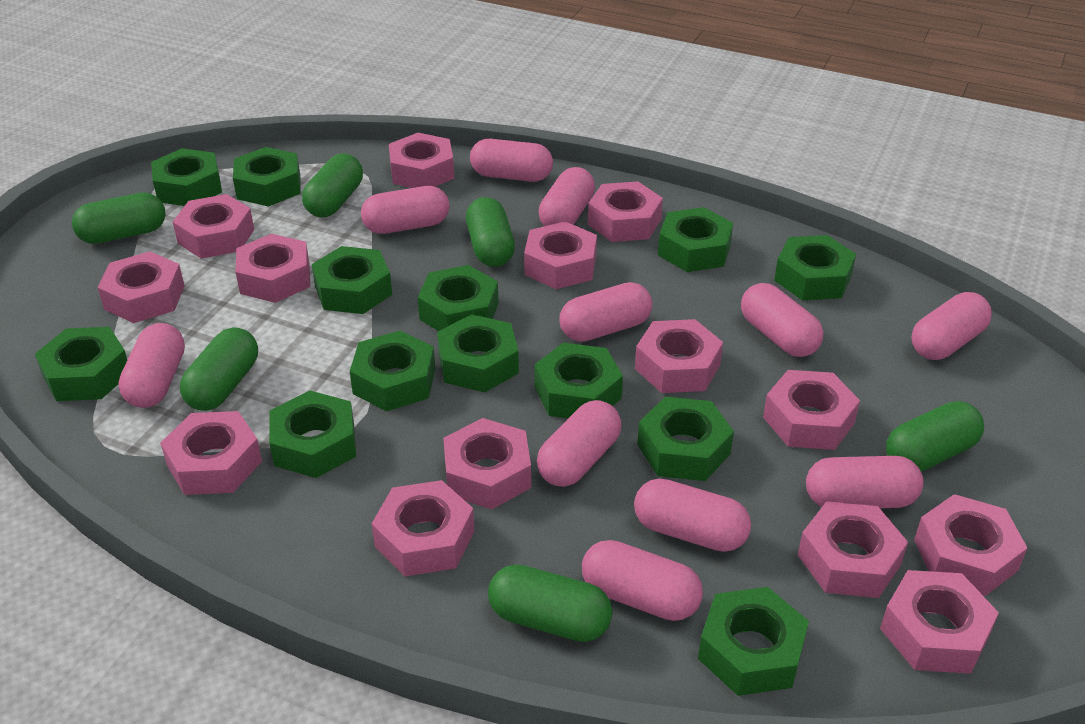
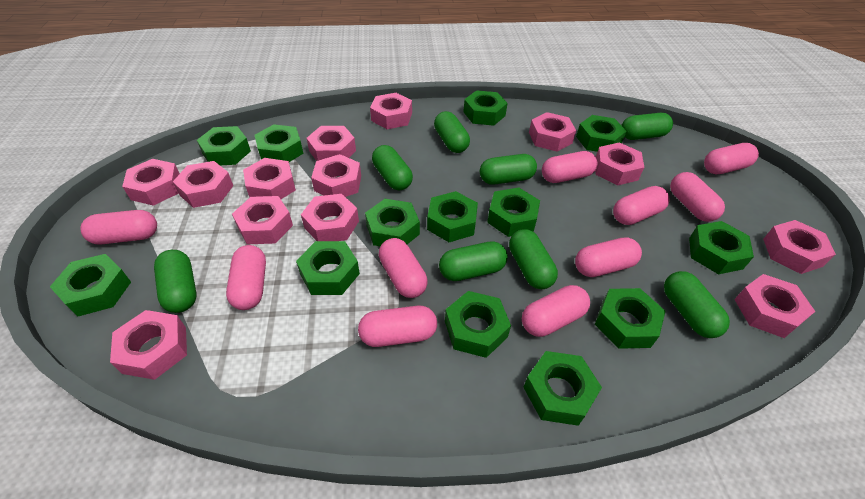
green capsule: [72,192,166,244] [180,327,258,411] [302,154,363,218] [466,197,515,267] [488,564,612,642] [886,401,984,472] = 6 -> [154,250,197,313] [372,145,413,190] [434,111,470,153] [439,241,508,281] [480,154,537,185] [509,229,558,289] [621,113,673,140] [664,271,730,338] = 8
pink capsule: [118,323,185,408] [361,186,449,234] [470,139,553,182] [537,400,622,487] [538,167,595,226] [559,282,652,342] [582,540,703,621] [634,479,751,552] [741,283,823,357] [806,456,924,508] [911,292,992,360] = 11 -> [80,210,157,244] [226,245,266,310] [358,306,437,347] [379,238,427,298] [522,285,590,337] [542,151,597,183] [575,238,642,277] [613,186,670,225] [670,172,725,222] [704,143,759,174] = 10
pink nut: [97,251,185,323] [160,411,262,495] [173,194,254,259] [235,234,310,303] [372,480,474,576] [389,133,454,188] [443,418,531,509] [524,221,597,289] [588,181,663,242] [635,319,723,393] [763,370,860,450] [798,501,908,598] [880,570,999,674] [914,494,1027,596] = 14 -> [110,310,187,380] [122,159,180,206] [173,161,233,208] [232,196,293,244] [243,158,296,199] [301,194,359,241] [306,126,356,161] [311,154,361,197] [370,93,412,129] [529,112,576,152] [595,142,644,185] [734,274,815,338] [763,220,836,274] = 13

